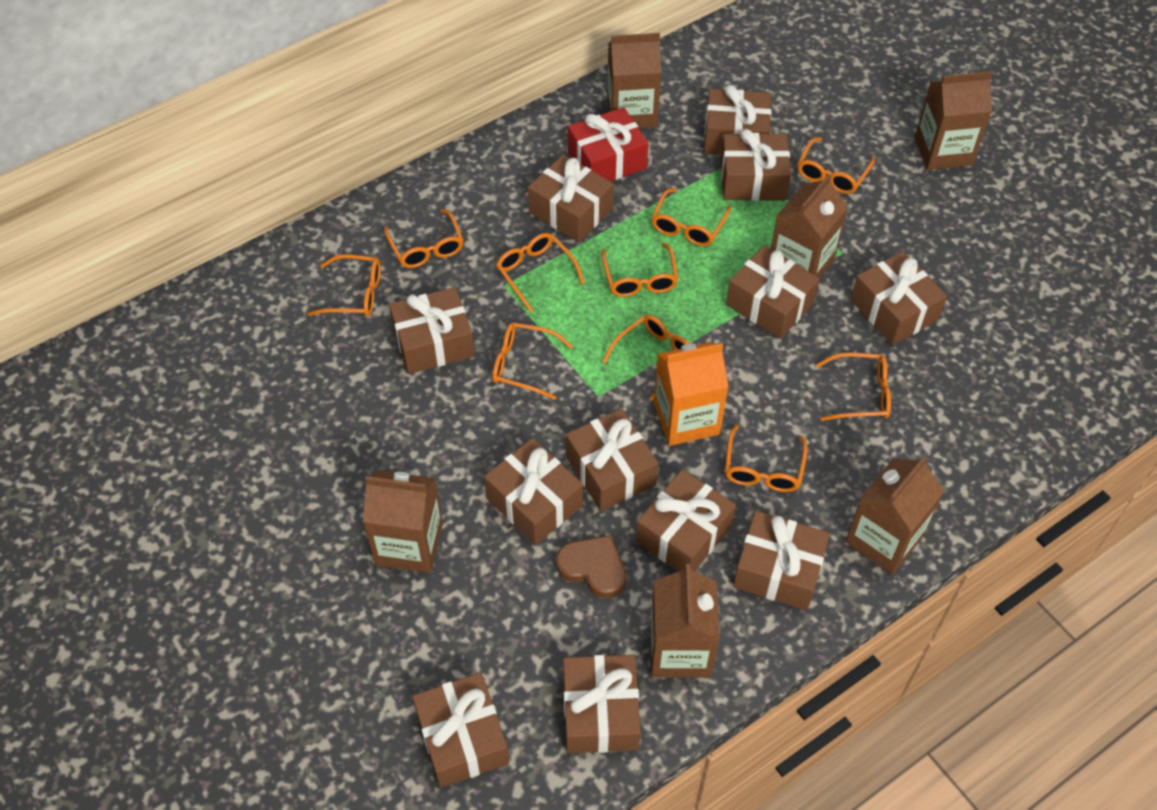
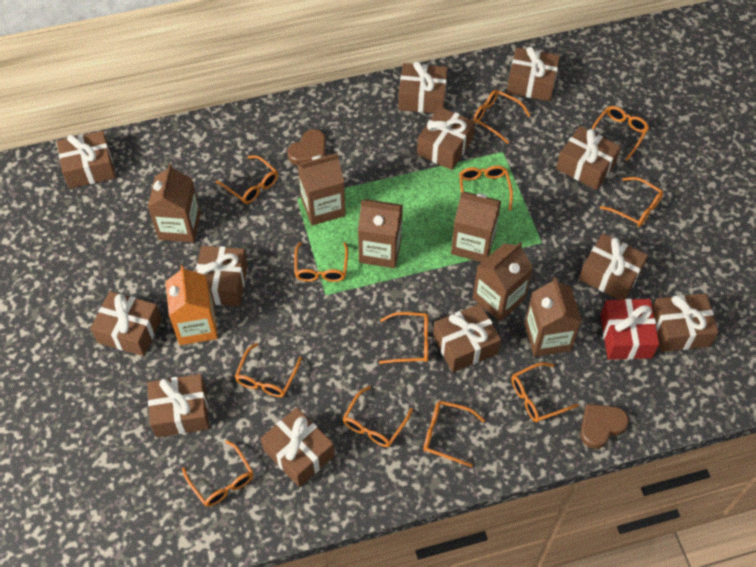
brown heart: [556,535,626,599] = 1 -> [287,129,326,165] [580,404,629,449] = 2
orange glasses: [308,254,381,317] [384,209,464,268] [492,323,573,400] [496,233,585,313] [602,243,678,297] [602,315,690,401] [651,188,731,246] [725,425,808,492] [797,137,875,194] [816,353,891,421] = 10 -> [182,440,254,507] [216,155,278,204] [235,343,302,397] [294,242,348,282] [343,386,413,447] [379,312,428,364] [423,401,485,467] [459,165,513,210] [473,90,531,144] [511,362,578,422] [591,106,649,161] [600,177,664,227] = 12

